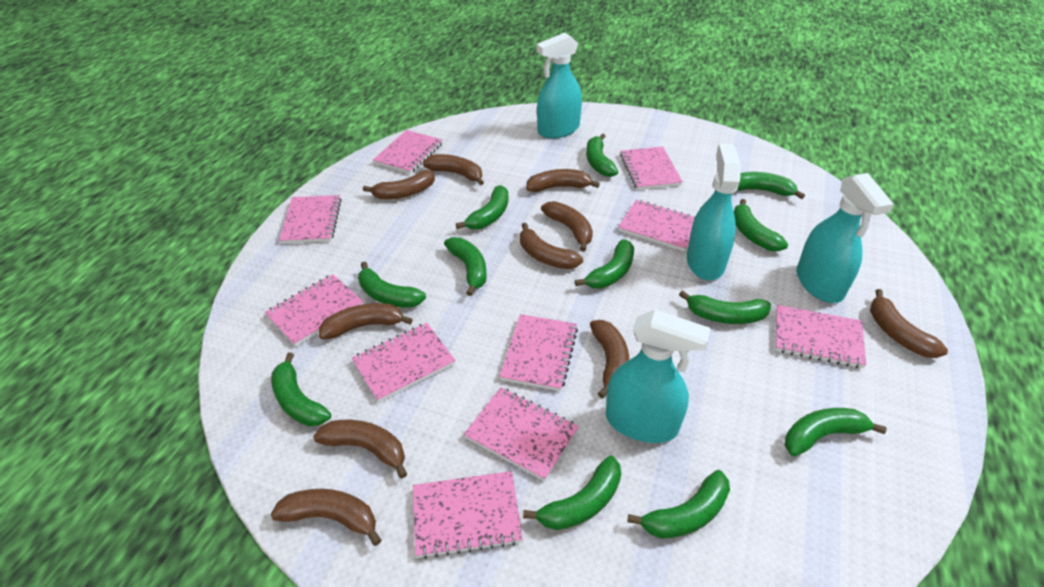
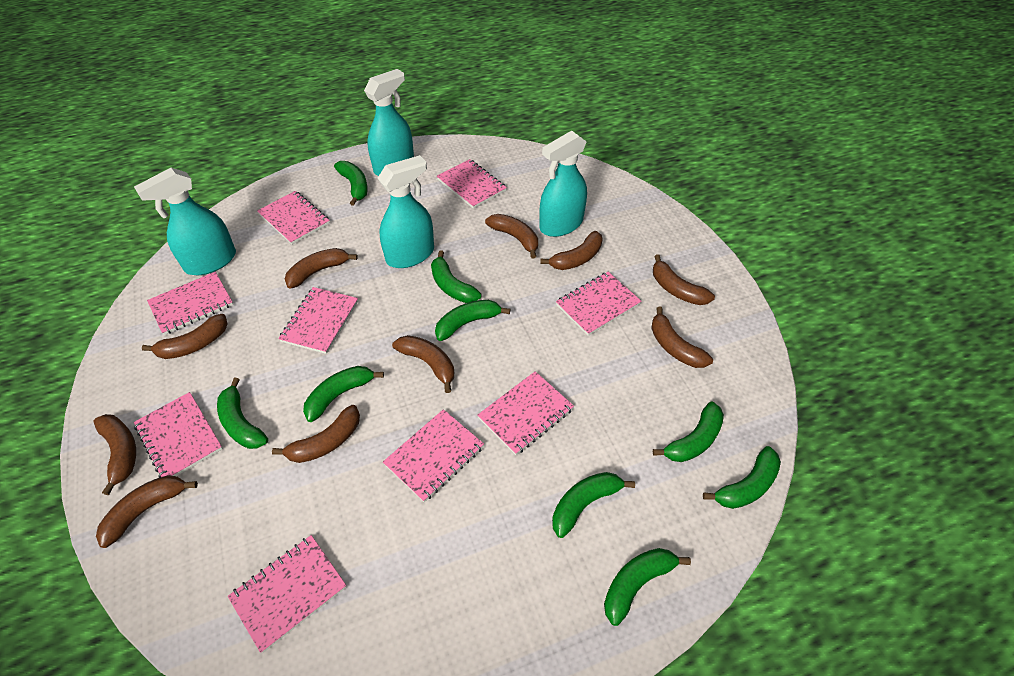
green banana: [271,352,331,426] [358,262,426,308] [444,237,487,296] [456,185,508,229] [523,456,621,530] [575,239,634,288] [586,133,618,177] [627,470,730,539] [679,290,771,324] [734,199,788,251] [737,172,805,199] [785,408,887,457] = 12 -> [217,378,268,449] [303,366,384,422] [334,161,368,206] [431,251,482,303] [435,300,511,341] [552,472,635,538] [604,548,691,626] [653,401,724,462] [703,446,781,509] = 9
pink notebook: [265,274,363,347] [279,195,341,244] [352,323,456,403] [373,130,442,174] [413,471,523,559] [464,387,579,481] [499,314,578,391] [618,200,695,252] [620,147,683,190] [775,305,866,368] = 10 -> [134,392,223,478] [147,272,233,335] [228,535,346,653] [257,191,330,245] [278,287,358,354] [383,409,484,502] [437,159,507,209] [477,371,574,455] [556,272,641,336] = 9

